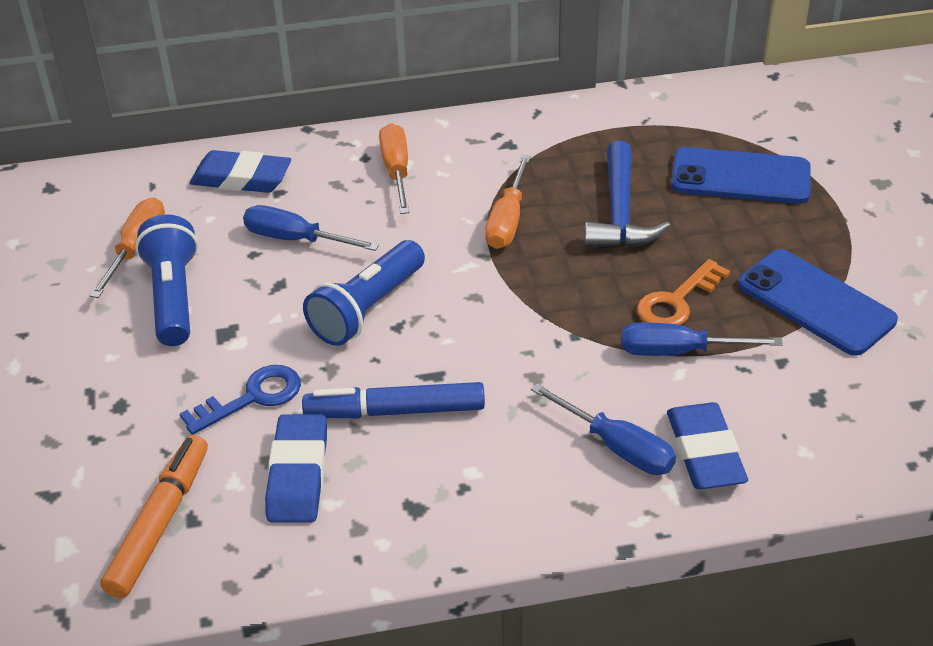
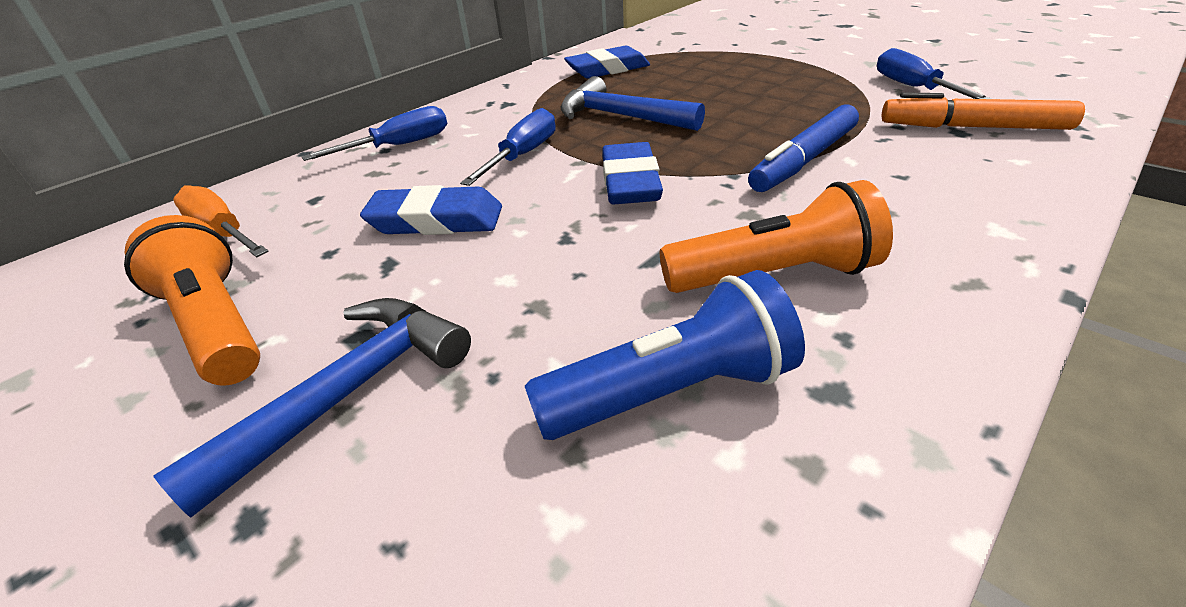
blue flashlight: [135,214,198,346] [303,240,425,346] = 2 -> [525,270,805,440] = 1
blue hammer: [584,141,670,248] = 1 -> [153,298,471,518] [560,76,705,131] = 2
blue key: [180,365,301,435] = 1 -> none = 0
blue phone: [671,147,811,204] [738,249,898,356] = 2 -> none = 0
orange flashlight: none = 0 -> [124,215,260,386] [660,180,893,293] = 2
orange key: [637,259,730,325] = 1 -> none = 0
orange screwdriver: [90,198,165,298] [379,123,410,214] [485,155,531,249] = 3 -> [173,185,269,257] = 1

